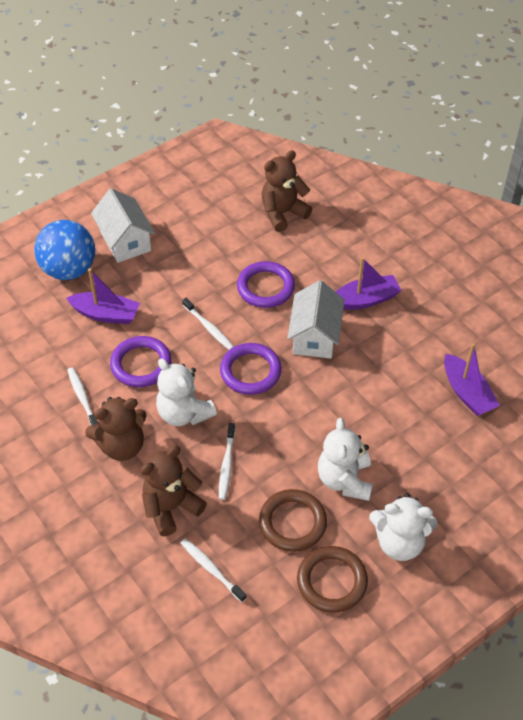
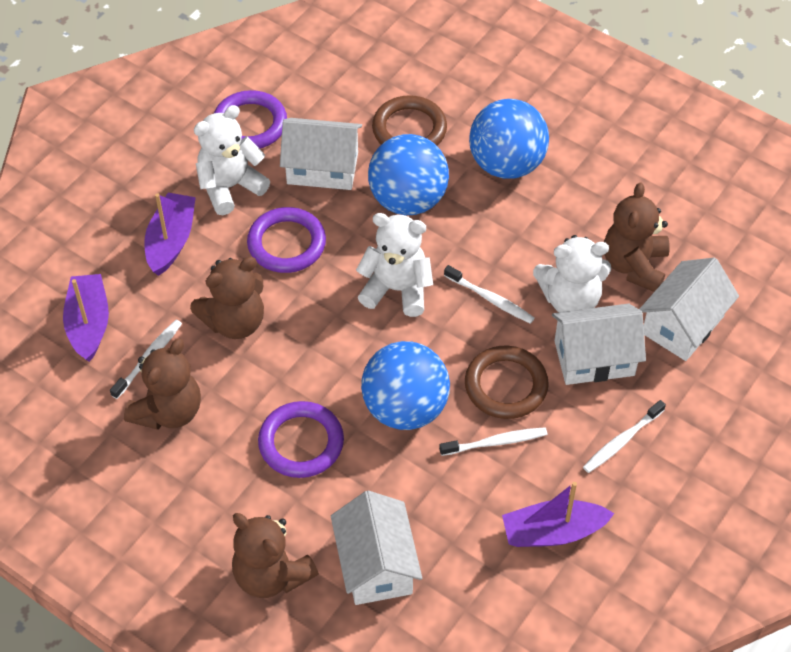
blue ball: [34,220,95,280] = 1 -> [361,341,450,430] [368,134,449,215] [469,99,549,179] = 3
brown teddy bear: [85,397,147,461] [140,446,207,536] [261,150,312,232] = 3 -> [124,339,201,430] [190,257,264,339] [232,513,319,598] [604,182,670,292] = 4
white house: [91,188,155,263] [287,280,344,358] = 2 -> [280,118,362,190] [331,491,422,605] [552,304,646,385] [639,258,739,361] = 4

